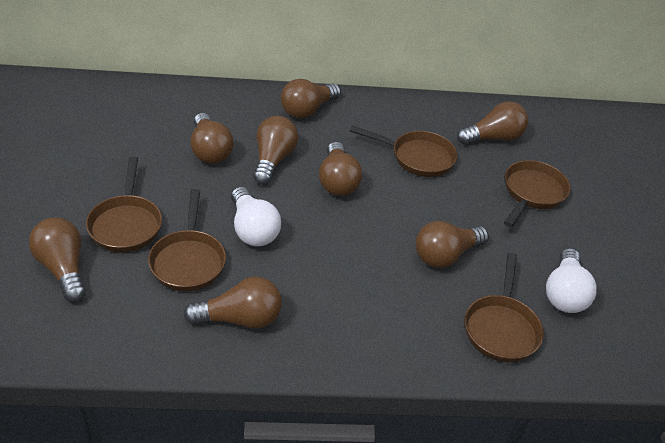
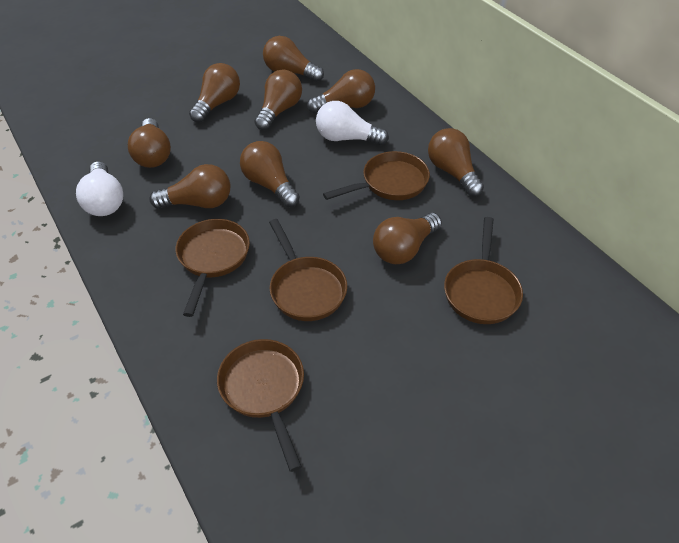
brown light bulb: [29,218,86,302] [183,276,282,329] [190,113,234,164] [253,116,298,185] [281,79,341,119] [319,142,362,196] [416,221,489,268] [457,101,528,145] = 8 -> [128,118,171,168] [149,164,231,209] [189,63,240,123] [240,141,300,207] [255,70,302,130] [263,36,324,82] [307,69,375,114] [373,213,442,264] [428,128,484,196] = 9

